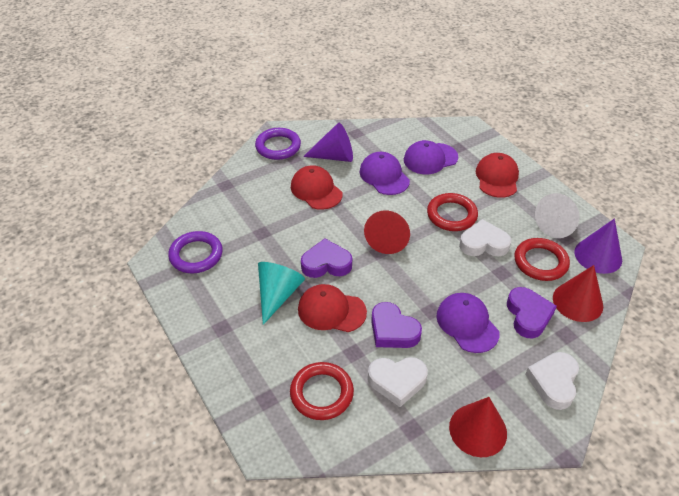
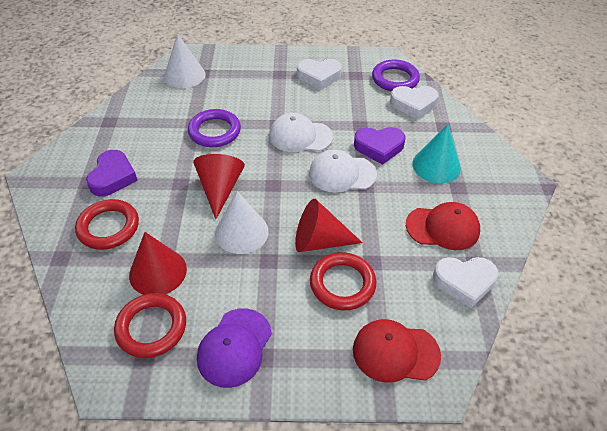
purple cap: [359,152,410,195] [404,140,458,174] [436,293,499,353] = 3 -> [197,308,272,388] = 1
purple cone: [303,123,353,162] [574,219,622,274] = 2 -> none = 0
purple heart: [301,239,352,278] [371,302,422,348] [507,287,557,339] = 3 -> [86,150,138,197] [354,127,406,165] = 2
red cap: [291,165,342,210] [298,284,367,332] [476,153,519,198] = 3 -> [353,319,441,383] [406,202,480,250] = 2
white cap: none = 0 -> [269,113,333,152] [309,149,377,193] = 2
white cone: [535,193,579,238] = 1 -> [164,34,206,88] [215,191,269,254] = 2

